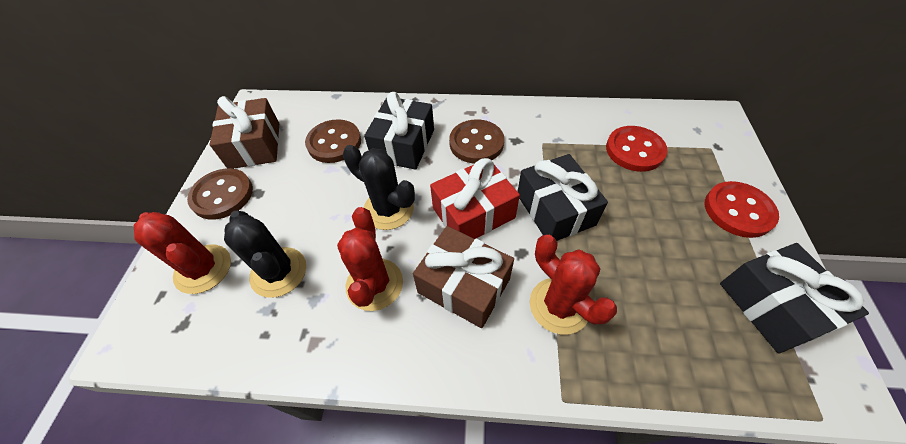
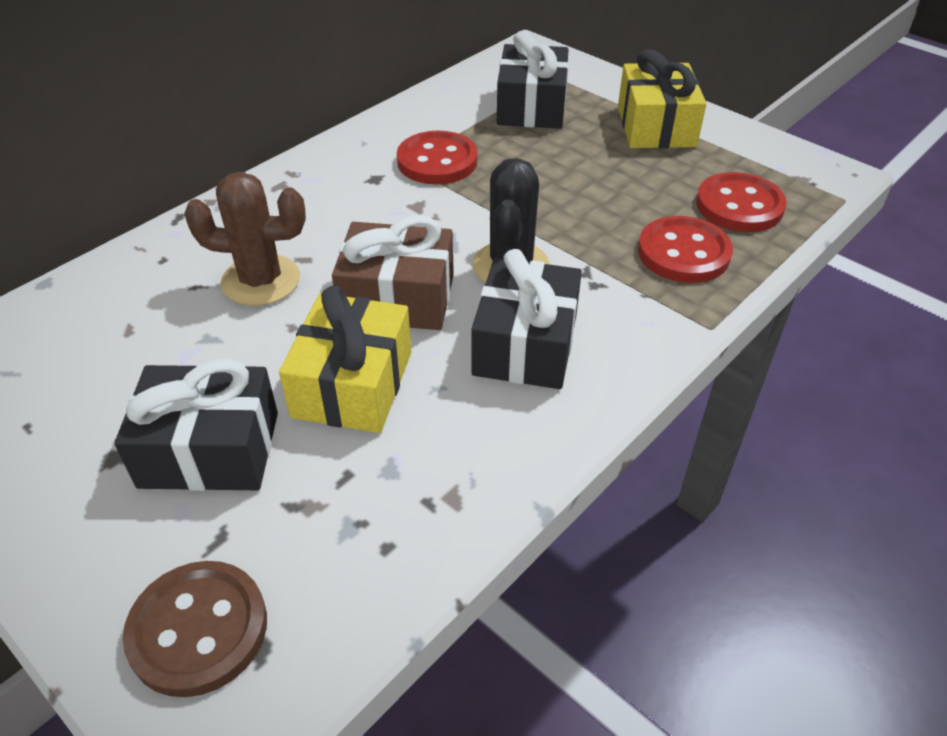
black cactus: [224,211,306,298] [343,145,415,230] = 2 -> [473,158,550,283] = 1
brown button: [187,168,253,220] [305,119,361,163] [449,119,504,163] = 3 -> [123,561,267,697] = 1
brown cactus: none = 0 -> [184,172,306,306] = 1
brown gift: [210,96,279,169] [413,226,514,328] = 2 -> [332,215,454,330] = 1
red button: [606,126,667,172] [704,181,779,238] = 2 -> [397,131,478,184] [638,216,733,283] [696,172,787,232] = 3
red cactus: [134,212,231,294] [337,207,403,311] [530,235,617,335] = 3 -> none = 0
red gift: [430,158,520,239] = 1 -> none = 0
yellow gift: none = 0 -> [279,285,411,433] [618,49,706,148] = 2

